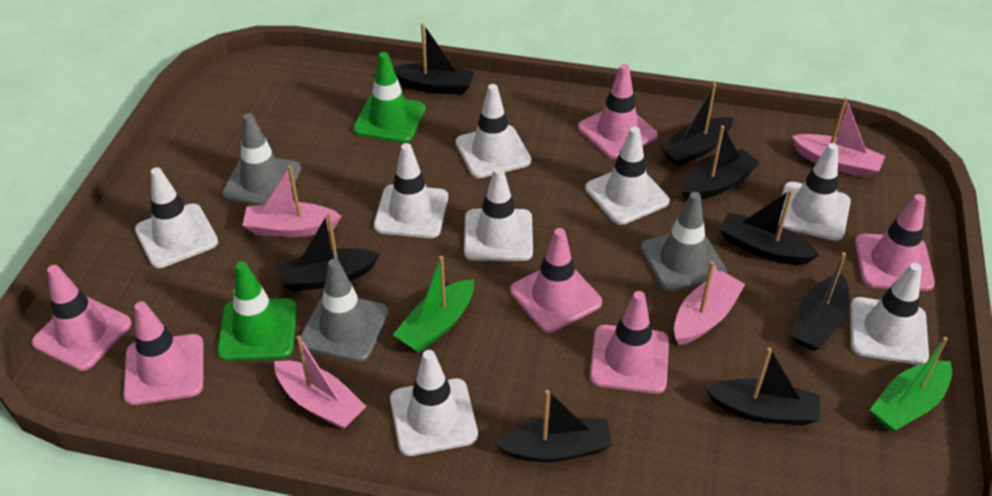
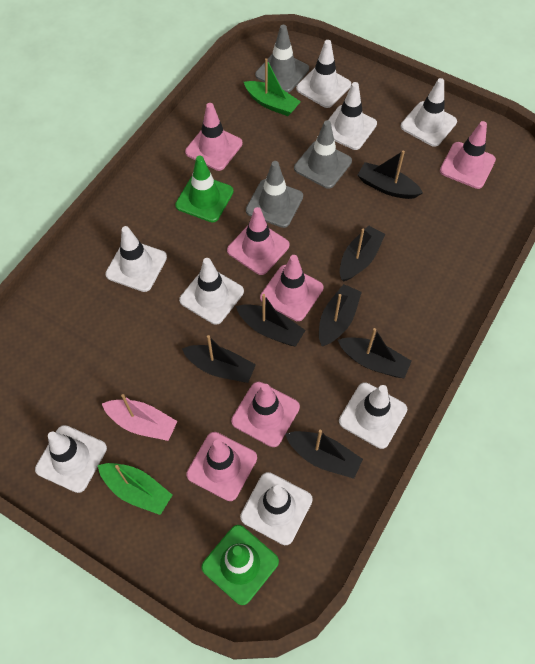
black boat: [277,213,380,292] [393,23,475,95] [494,390,613,462] [660,83,733,166] [682,125,760,201] [705,348,820,425] [719,189,819,265] [791,252,849,351] = 8 -> [182,335,256,383] [236,294,305,346] [285,430,363,479] [319,284,362,346] [338,328,412,378] [340,226,385,281] [358,150,423,199] = 7
pink boat: [242,165,342,237] [274,336,367,430] [674,261,745,345] [792,98,885,178] = 4 -> [102,394,178,441] = 1

